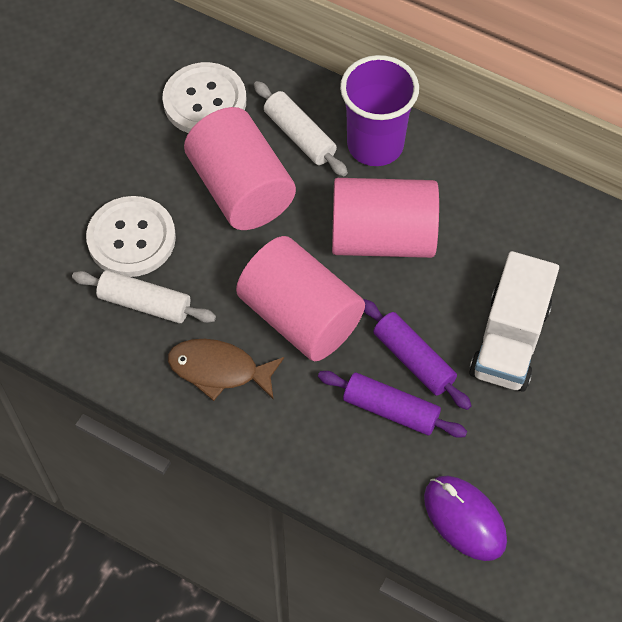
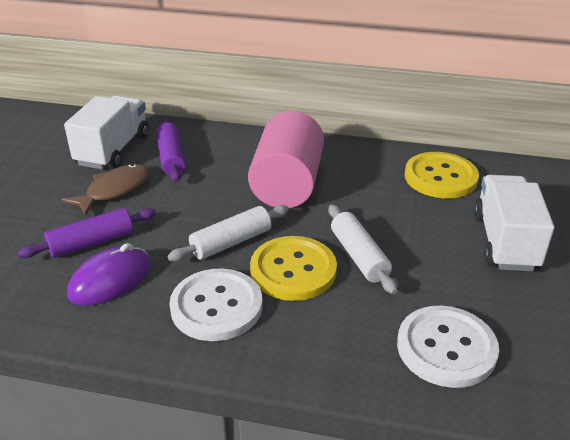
pink cylinder: [184,107,296,230] [236,236,365,361] [332,178,439,258] = 3 -> [248,111,324,208] = 1
purple cup: [340,55,419,166] = 1 -> none = 0
white truck: [469,251,559,392] = 1 -> [64,96,149,169] [474,175,554,271] = 2
yellow button: none = 0 -> [250,236,337,301] [405,152,479,199] = 2

